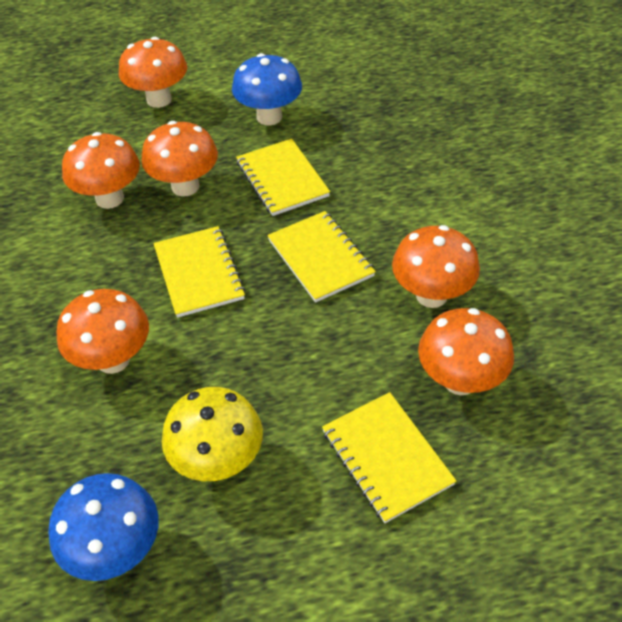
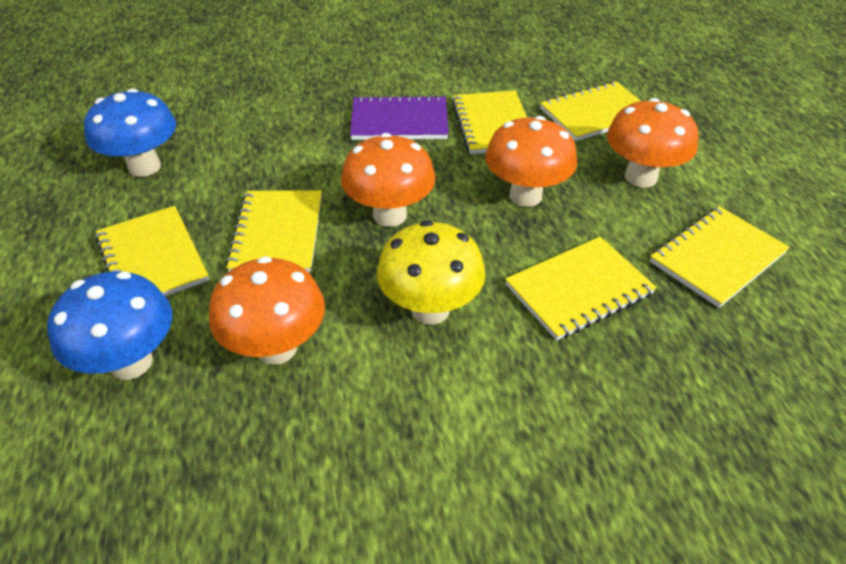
orange mushroom: [56,289,149,374] [62,132,140,209] [119,37,187,108] [141,121,218,196] [392,225,480,308] [418,308,514,395] = 6 -> [209,256,325,365] [341,133,436,227] [485,116,577,207] [607,98,699,188] = 4
purple notebook: none = 0 -> [350,95,449,140] = 1
yellow notebook: [153,226,246,318] [236,139,330,216] [267,211,376,303] [322,392,456,523] = 4 -> [95,206,209,296] [226,190,322,273] [452,90,527,154] [505,237,657,341] [540,81,641,141] [650,206,790,308] = 6

